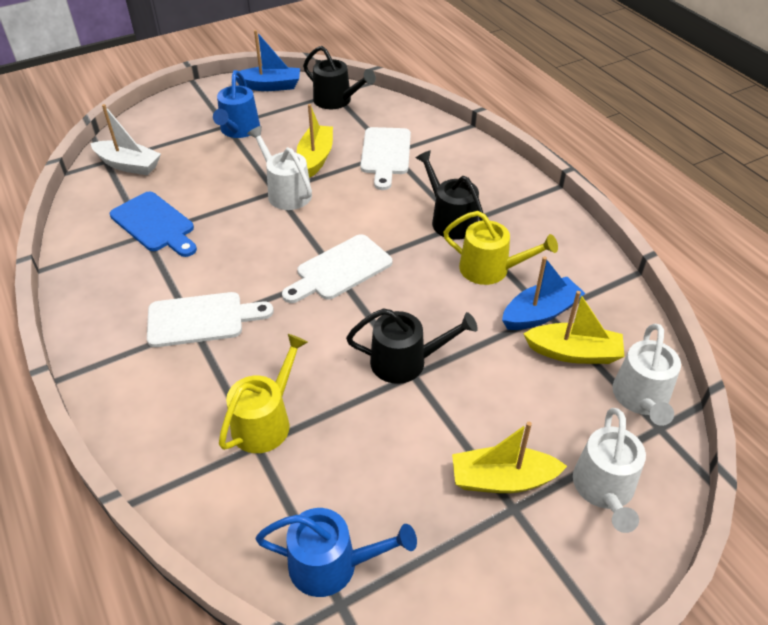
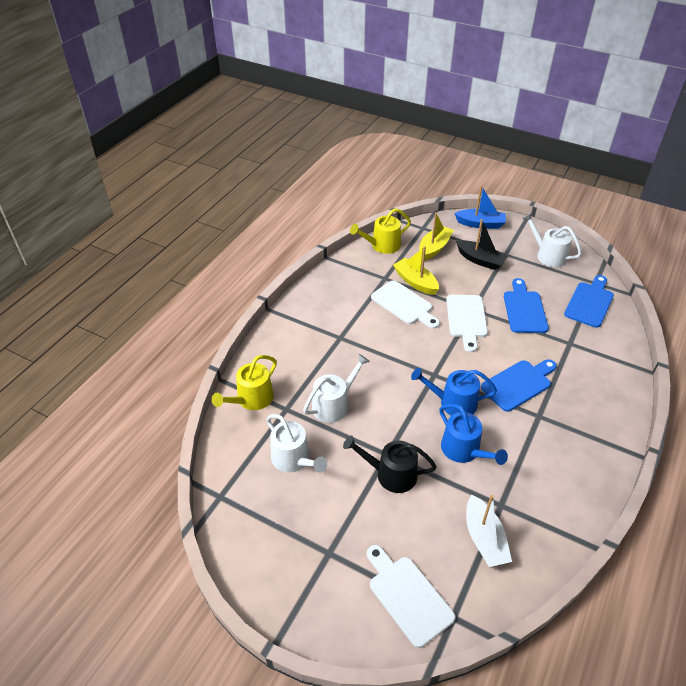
black boat: none = 0 -> [456,219,507,270] = 1
black watering can: [303,46,376,109] [346,308,478,384] [416,150,483,240] = 3 -> [343,436,437,493] = 1
blue boat: [236,30,300,91] [502,256,586,330] = 2 -> [454,185,506,229] = 1
blue cutting board: [110,192,197,257] = 1 -> [481,359,557,412] [504,278,549,333] [564,275,614,328] = 3
yellow boat: [297,104,333,178] [452,422,567,493] [524,291,624,364] = 3 -> [393,246,439,295] [419,213,454,260] = 2

